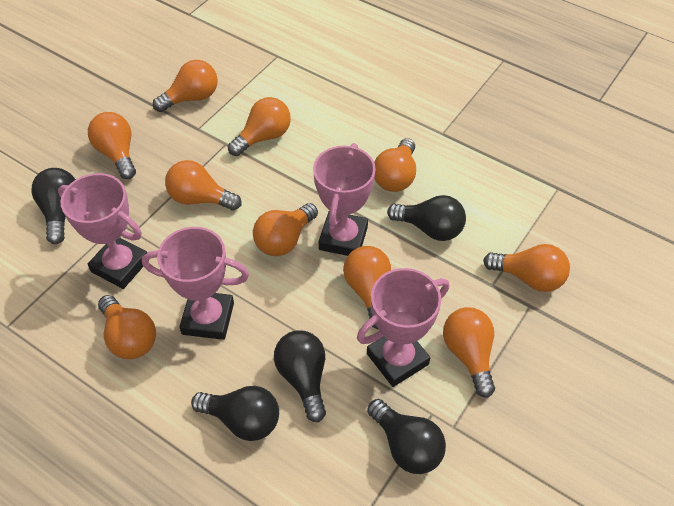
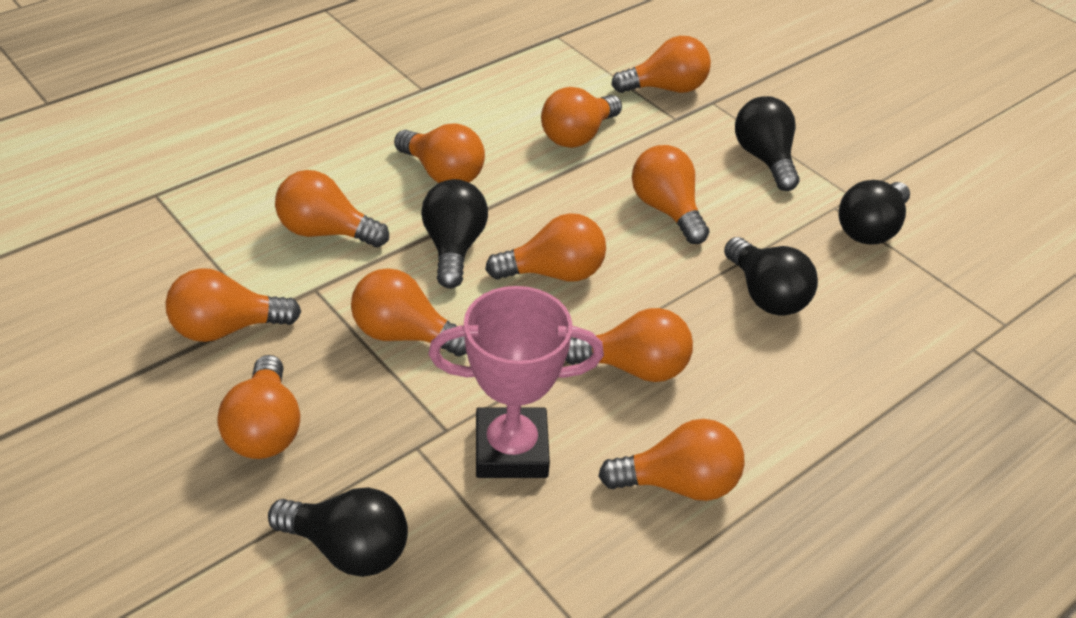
orange light bulb: [88,112,136,179] [98,295,156,359] [153,60,218,112] [165,160,241,210] [228,97,291,156] [253,203,318,256] [343,246,391,330] [374,138,416,192] [443,307,495,398] [483,244,570,292] = 10 -> [166,268,301,342] [218,355,300,459] [275,170,389,247] [351,268,467,356] [394,123,485,183] [485,213,606,281] [541,87,622,148] [566,308,693,382] [599,419,745,501] [611,36,711,93] [632,145,709,244] = 11
pink trophy: [58,173,147,289] [142,227,249,340] [313,143,376,256] [357,268,449,387] = 4 -> [428,286,604,478] = 1

